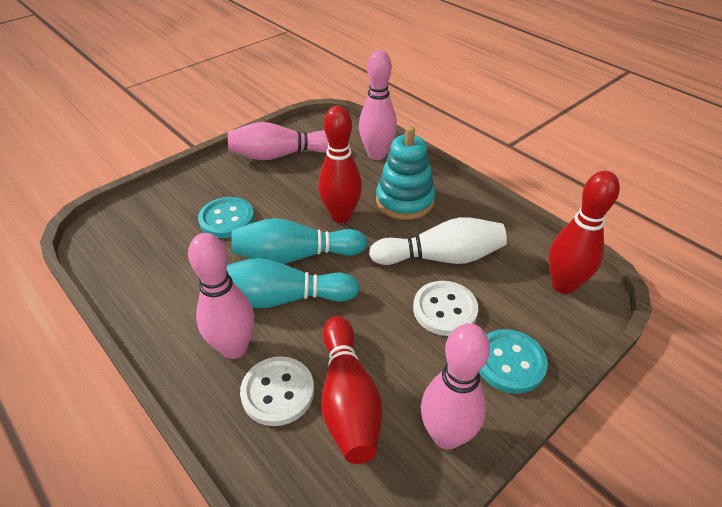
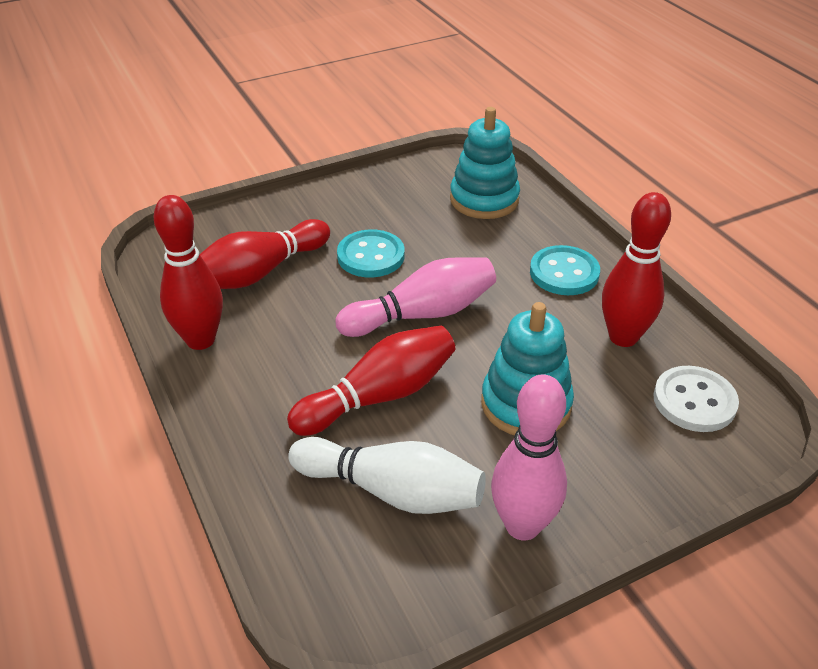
pink bowling pin: [188,233,255,359] [228,122,328,160] [359,50,397,160] [421,323,490,450] = 4 -> [335,257,496,337] [491,374,567,540] = 2
red bowling pin: [318,106,362,223] [321,316,382,464] [548,171,620,294] = 3 -> [154,195,223,350] [200,219,330,289] [287,326,455,436] [602,192,671,347] = 4
turquoise bowling pin: [227,258,359,308] [231,218,368,264] = 2 -> none = 0
turquoise stacking toy: [376,126,435,220] = 1 -> [450,107,520,219] [481,302,574,435] = 2
white button: [240,356,314,426] [413,281,478,336] = 2 -> [653,366,739,432] = 1

